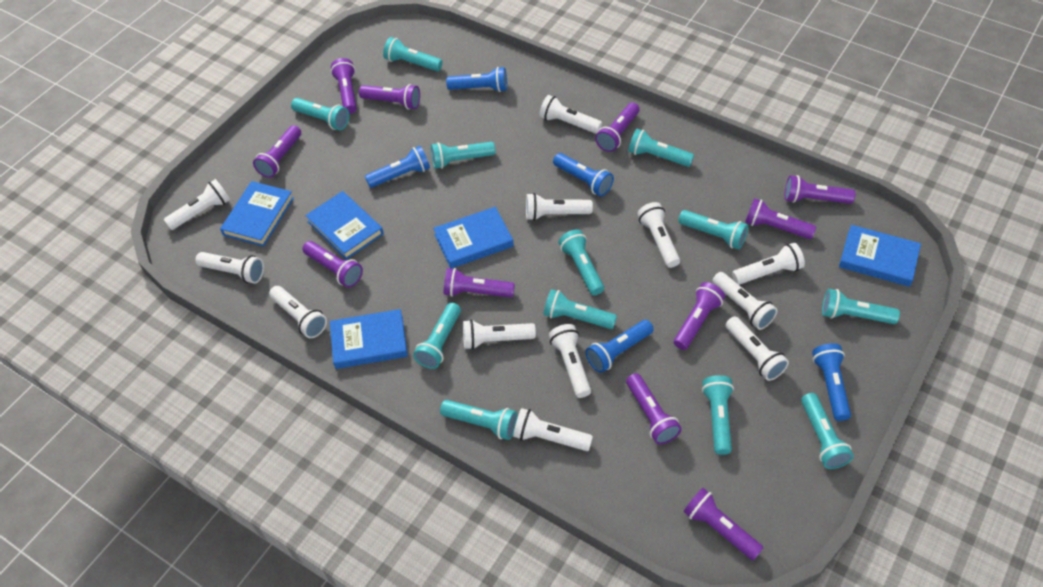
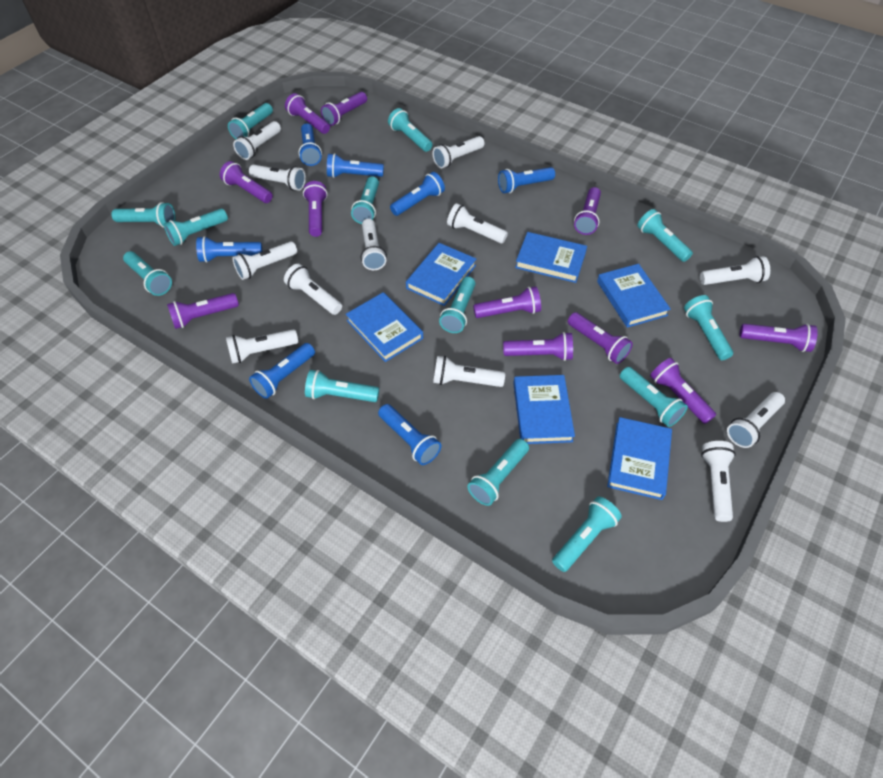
blue book: [220,181,294,246] [305,191,384,260] [330,309,408,369] [433,207,514,269] [839,225,921,287] = 5 -> [346,292,423,362] [406,243,476,306] [513,375,575,444] [515,232,587,283] [597,264,671,328] [607,417,672,500] = 6
blue flashlight: [365,146,430,188] [446,67,507,92] [553,153,614,196] [586,320,654,373] [812,343,851,421] = 5 -> [196,236,262,263] [249,343,315,399] [298,123,322,166] [327,153,384,178] [378,404,441,465] [390,172,445,216] [498,167,555,193] = 7
turquoise flashlight: [291,98,349,130] [383,37,443,71] [413,303,461,369] [431,142,495,169] [440,400,518,440] [543,289,617,329] [558,229,604,295] [628,129,694,167] [678,210,748,249] [702,375,734,455] [801,393,854,469] [822,289,900,324] = 12 -> [111,202,175,228] [123,251,172,296] [164,209,228,246] [228,103,273,139] [305,370,379,402] [351,176,379,224] [388,108,433,152] [439,277,475,333] [467,439,529,506] [552,497,622,572] [620,367,688,427] [637,209,693,262] [684,295,733,360] = 13

